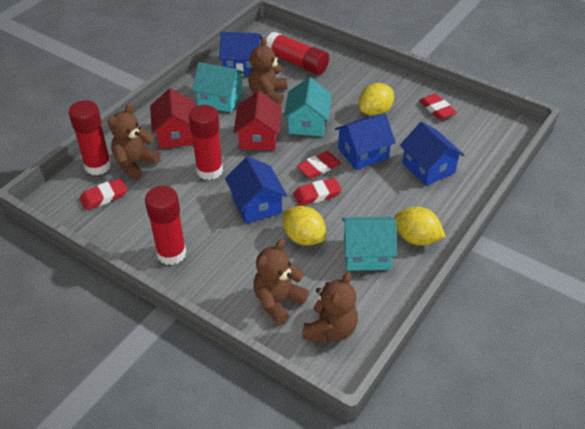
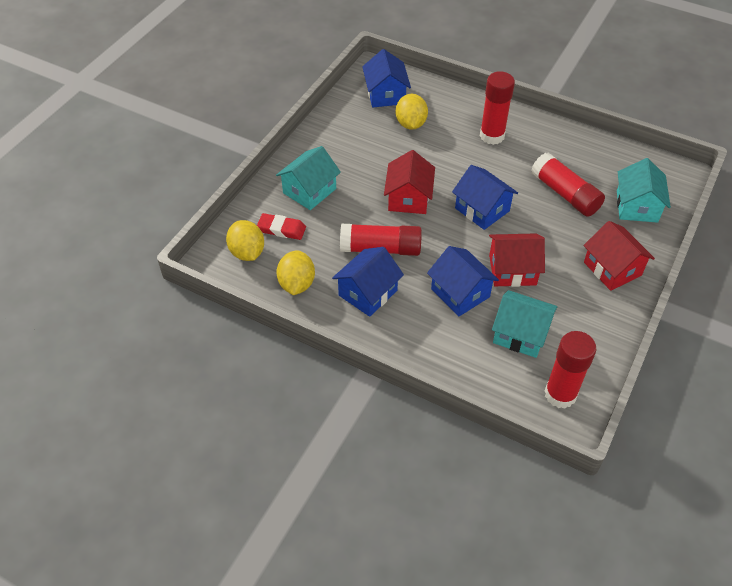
brown teddy bear: [107,104,161,180] [248,38,287,105] [253,239,309,325] [302,272,358,343] = 4 -> none = 0
red eraser: [80,178,127,210] [293,178,342,206] [297,151,341,179] [419,93,457,120] = 4 -> [257,213,306,240] = 1
red house: [150,88,195,149] [233,91,282,150] = 2 -> [384,150,435,214] [489,233,545,287] [583,221,655,291] = 3

